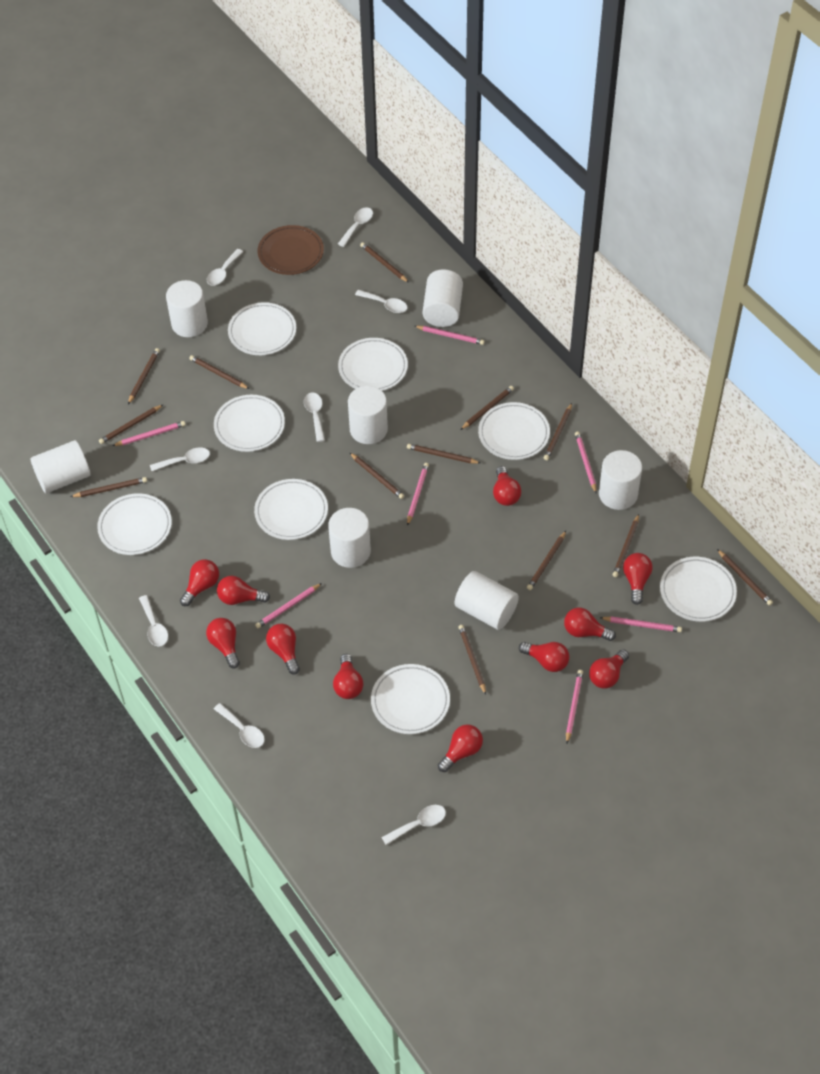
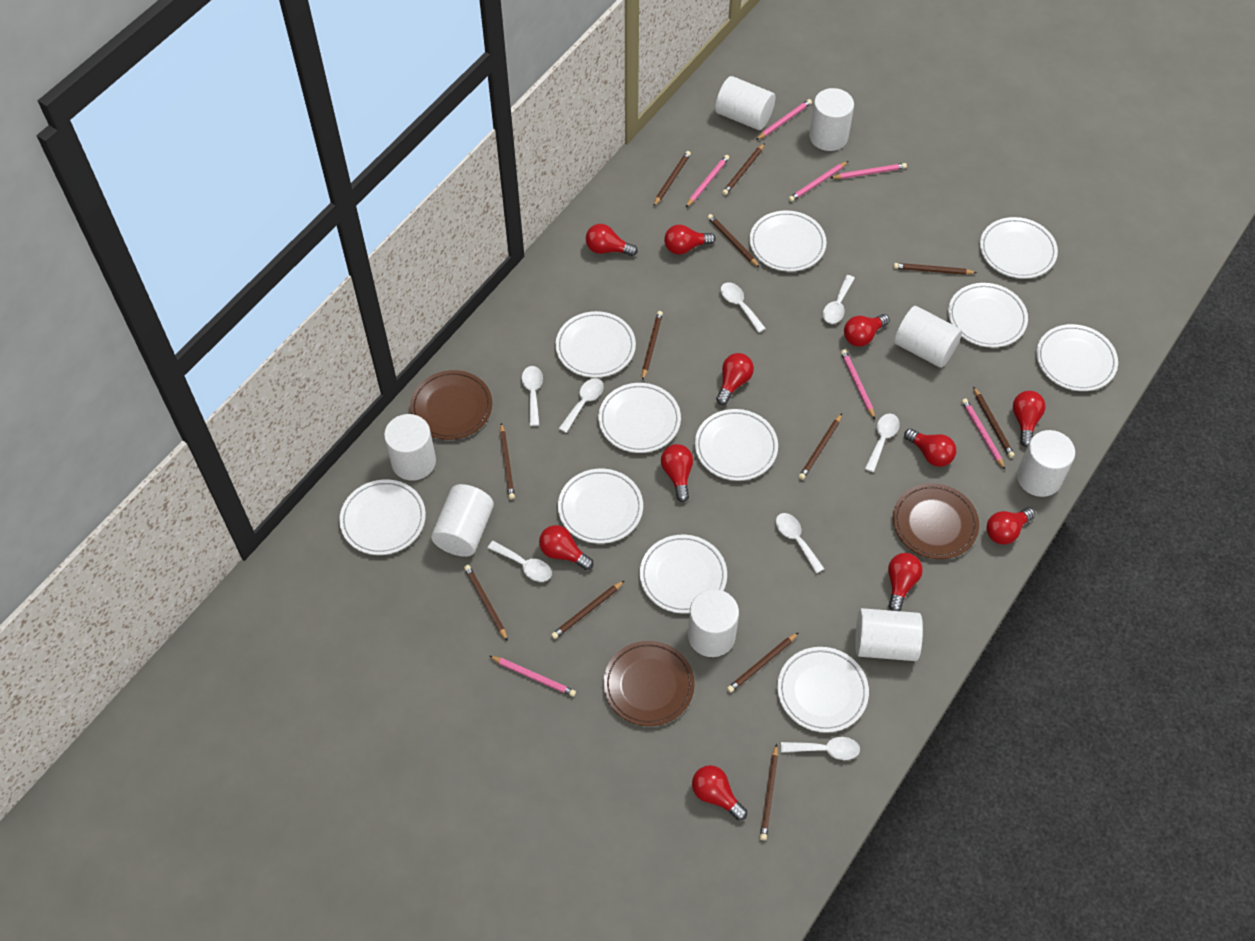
brown pencil: [70,477,147,497] [99,405,163,444] [128,348,160,404] [189,355,249,389] [350,453,404,499] [360,242,409,283] [407,444,480,464] [458,625,486,695] [460,386,514,430] [527,531,566,590] [544,403,572,460] [613,514,639,577] [717,549,773,606] = 13 -> [464,565,508,641] [500,423,515,500] [551,580,625,639] [642,311,663,381] [653,151,691,207] [708,214,760,268] [722,143,765,195] [727,632,799,693] [760,744,778,840] [799,414,842,480] [894,263,977,275] [973,386,1015,458] = 12
brown plate: [258,225,324,275] = 1 -> [410,370,492,440] [603,641,695,726] [893,483,979,559] = 3
white cylinder: [31,440,91,493] [166,280,208,337] [328,508,371,568] [348,386,388,444] [423,269,463,327] [454,571,519,630] [599,450,642,510] = 7 -> [384,414,436,481] [431,484,494,557] [688,589,739,657] [715,76,775,130] [809,88,854,151] [855,608,923,661] [894,306,962,368] [1017,430,1075,497] = 8
white plate: [97,493,172,555] [214,395,285,452] [228,302,296,355] [254,479,328,540] [338,338,408,391] [371,664,450,734] [478,402,550,460] [660,557,737,622] = 8 -> [339,479,426,555] [556,311,636,378] [558,469,643,544] [599,383,681,453] [640,535,727,614] [695,409,778,481] [750,210,827,272] [777,647,869,733] [948,283,1028,348] [980,217,1058,279] [1037,324,1118,391] = 11

